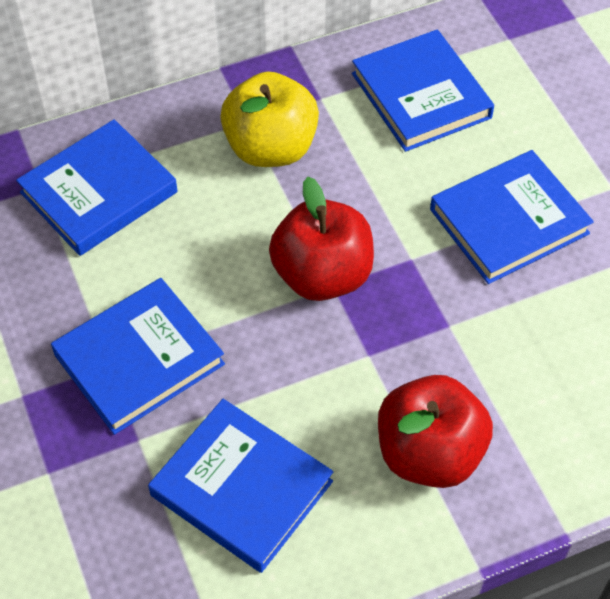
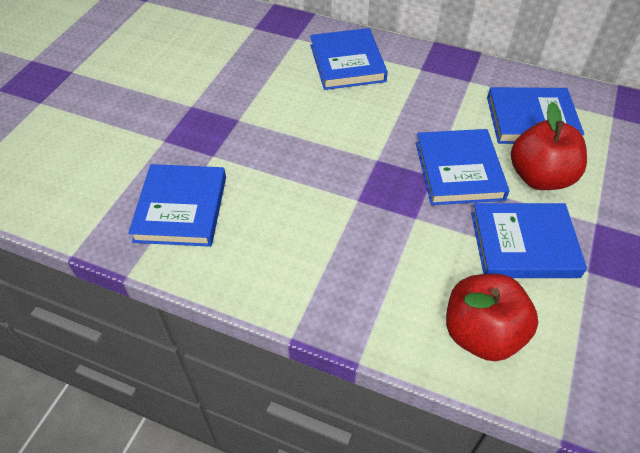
yellow apple: [220,71,319,167] = 1 -> none = 0

